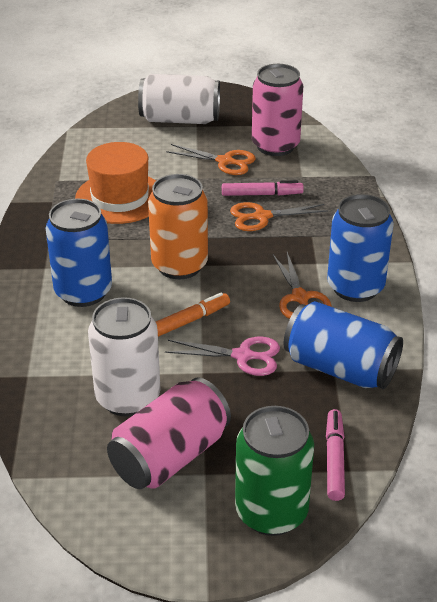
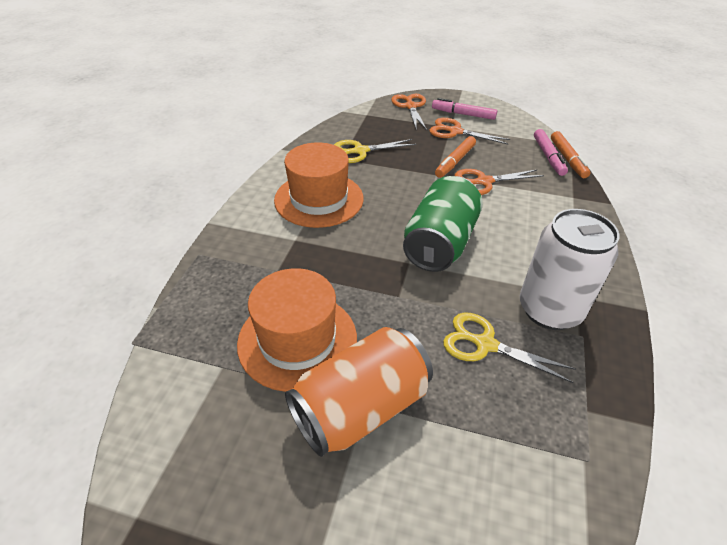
blue can: [46,199,112,307] [283,301,403,389] [327,194,394,302] = 3 -> none = 0
orange hat: [75,142,156,224] = 1 -> [237,268,357,392] [274,143,364,228] = 2
orange marker: [156,292,230,337] = 1 -> [435,136,476,178] [551,131,590,178] = 2
pink can: [107,377,231,489] [252,64,303,156] = 2 -> none = 0
pink scissors: [165,337,280,376] = 1 -> none = 0
white can: [88,297,161,417] [138,74,220,124] = 2 -> [520,209,620,330] = 1
yellow scissors: none = 0 -> [334,139,416,163] [443,312,576,383] = 2

